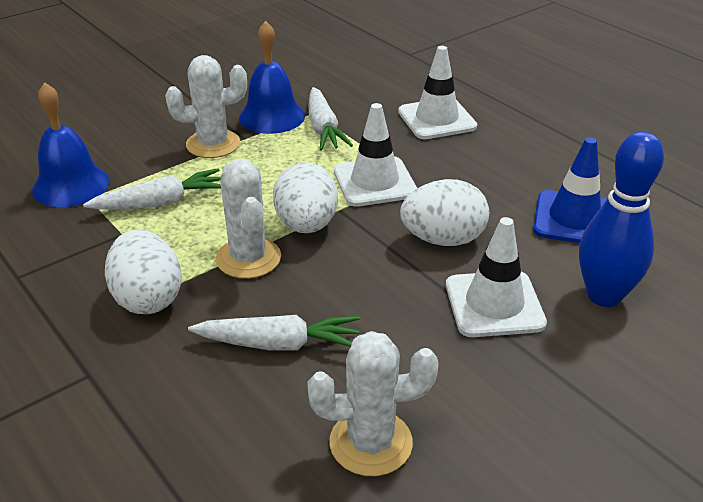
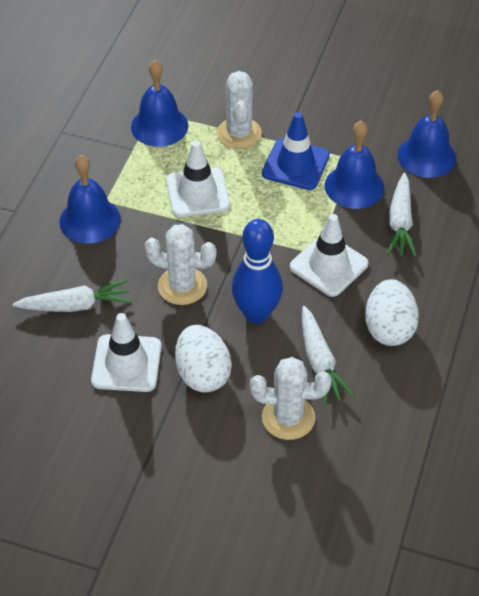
blue bell: [32,82,109,207] [239,21,305,134] = 2 -> [59,155,121,244] [131,60,188,147] [325,121,384,209] [398,90,456,178] = 4
white egg: [105,229,182,314] [273,162,338,233] [400,179,489,246] = 3 -> [175,325,232,393] [365,279,419,346] = 2

